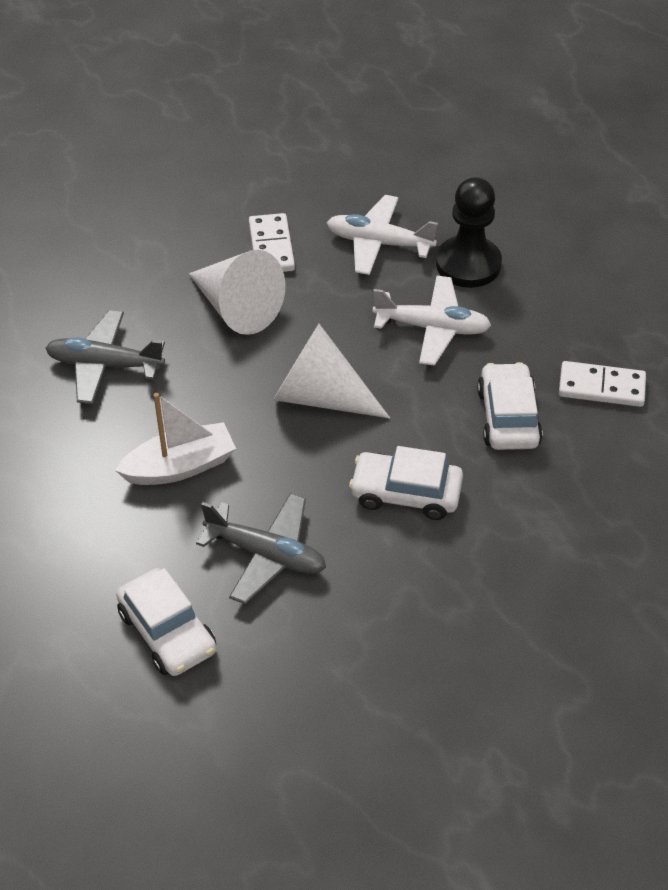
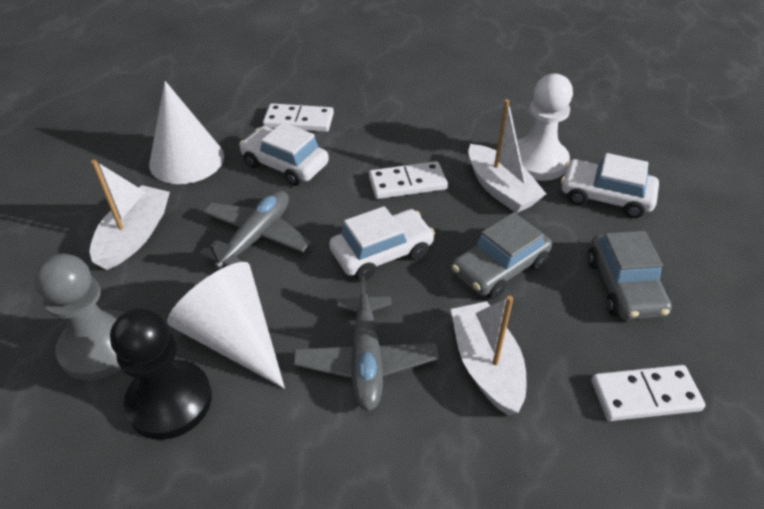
grey car: none = 0 -> [452,212,552,299] [587,231,672,320] = 2
grey pawn: none = 0 -> [34,254,123,381] = 1
white boat: [115,393,236,485] = 1 -> [89,160,170,270] [451,296,526,416] [468,99,546,213] = 3
white domino: [249,213,295,272] [559,361,646,407] = 2 -> [263,103,334,132] [369,161,448,199] [591,365,705,421] = 3
white pawn: none = 0 -> [517,74,573,181] = 1
white plane: [327,195,438,275] [372,276,491,366] = 2 -> none = 0

